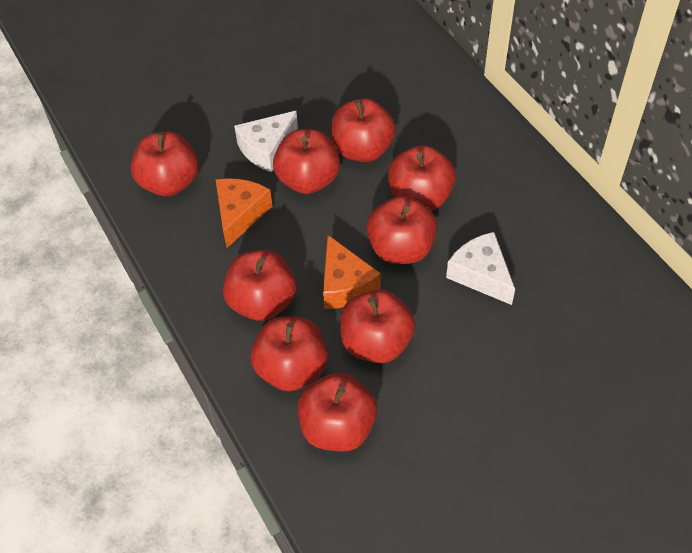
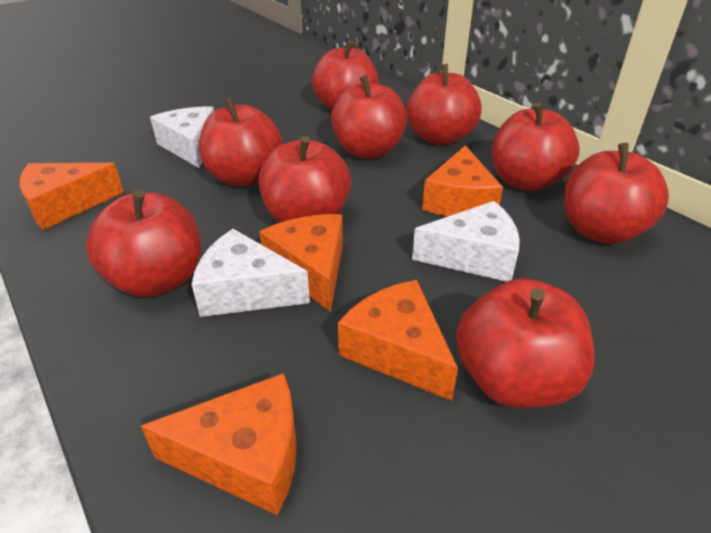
orange cheese: [216,178,272,248] [323,235,381,309] = 2 -> [20,163,124,230] [141,373,297,516] [259,214,343,312] [338,280,458,401] [422,145,503,216] = 5
white cheese: [234,111,298,172] [446,232,515,305] = 2 -> [150,106,214,168] [192,229,310,317] [412,201,520,282] = 3

